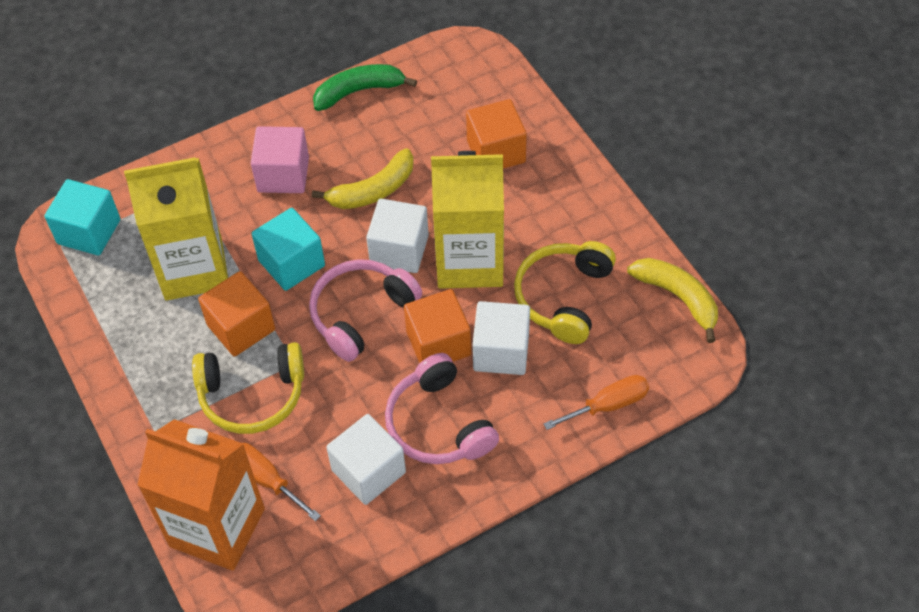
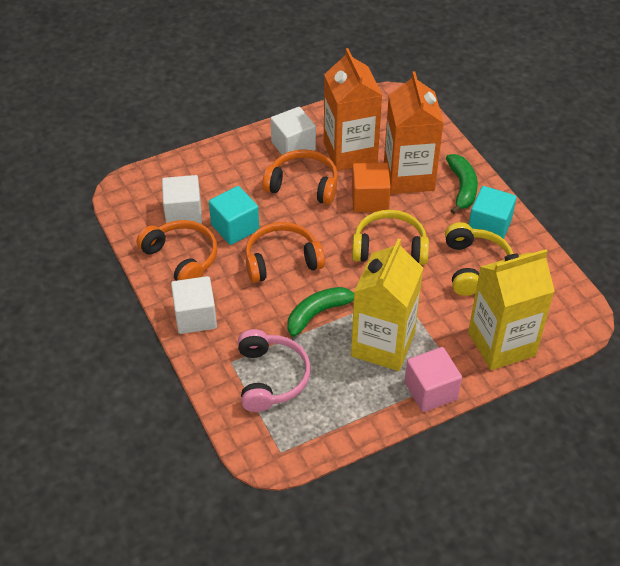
green banana: [313,64,417,111] = 1 -> [287,287,354,337] [446,154,478,214] = 2
orange carton: [137,419,265,571] = 1 -> [324,48,382,171] [384,71,444,194] = 2
orange cube: [198,271,275,357] [404,289,471,363] [466,99,527,169] = 3 -> [352,163,391,212] = 1
orange headphones: none = 0 -> [136,220,217,281] [245,222,325,283] [262,149,338,205] = 3
orange screwdriver: [243,443,321,521] [543,375,649,430] = 2 -> none = 0
pink headphones: [309,259,422,362] [385,353,499,464] = 2 -> [238,329,311,412] = 1
yellow banana: [312,149,414,209] [627,258,718,343] = 2 -> none = 0

